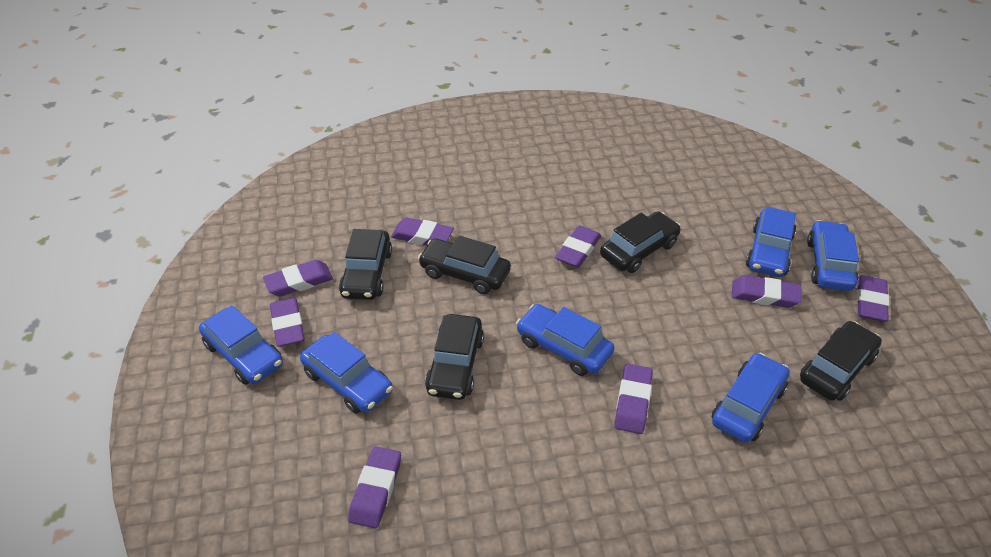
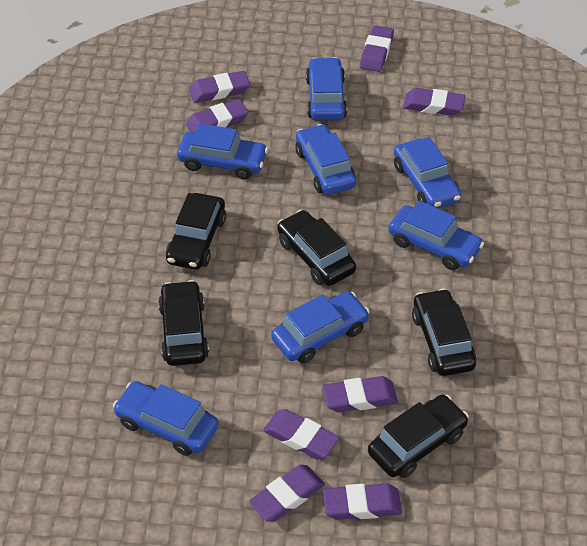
blue car: [199,305,283,385] [300,332,393,414] [516,304,614,376] [712,353,790,443] [746,207,796,277] [807,220,859,291] = 6 -> [113,381,219,456] [177,124,268,179] [271,291,370,363] [295,124,356,195] [306,57,347,121] [388,201,484,270] [394,137,461,209] = 7

